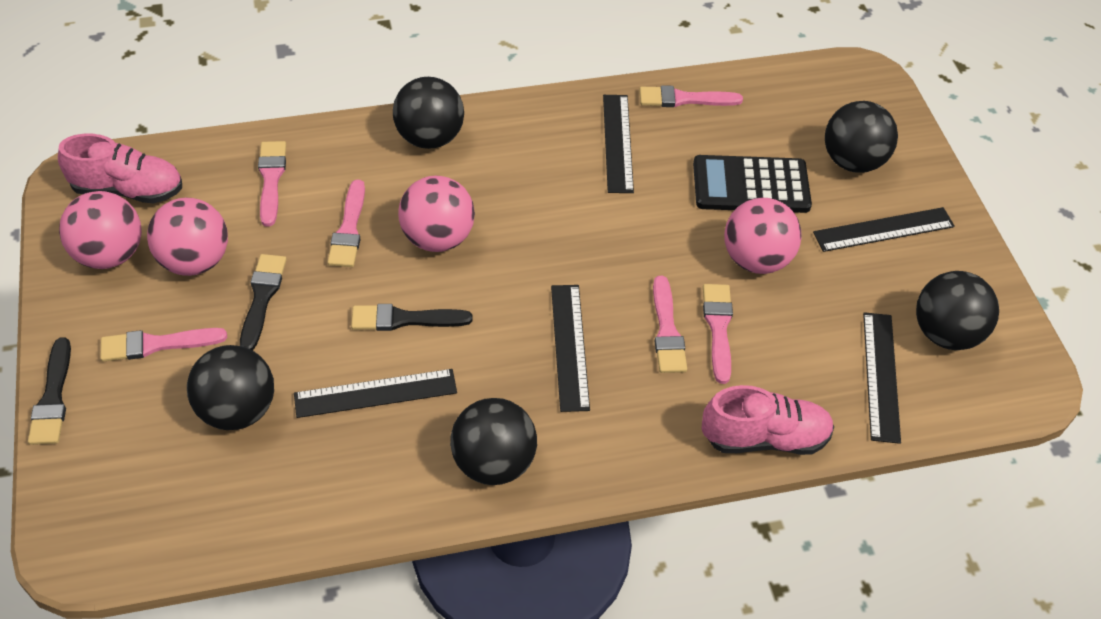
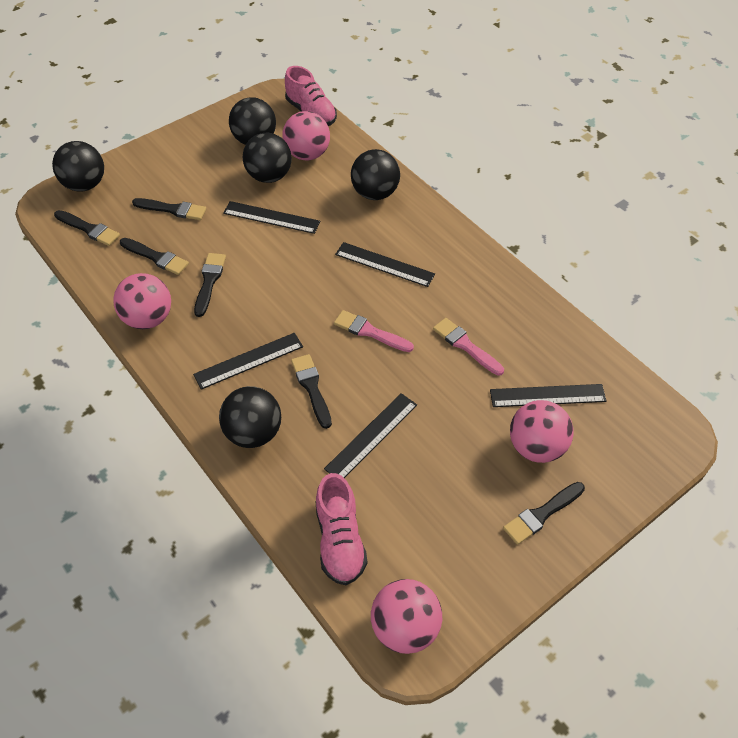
black brush: [28,337,71,445] [240,254,287,351] [351,304,472,331] = 3 -> [54,210,120,246] [120,238,189,275] [132,198,206,220] [194,253,226,317] [291,354,332,429] [503,482,585,545] = 6
black calculator: [693,155,812,213] = 1 -> none = 0
pink brush: [100,328,227,362] [258,141,286,227] [327,180,365,267] [639,85,743,107] [653,276,687,373] [703,284,733,384] = 6 -> [334,310,414,352] [433,318,504,375] = 2

